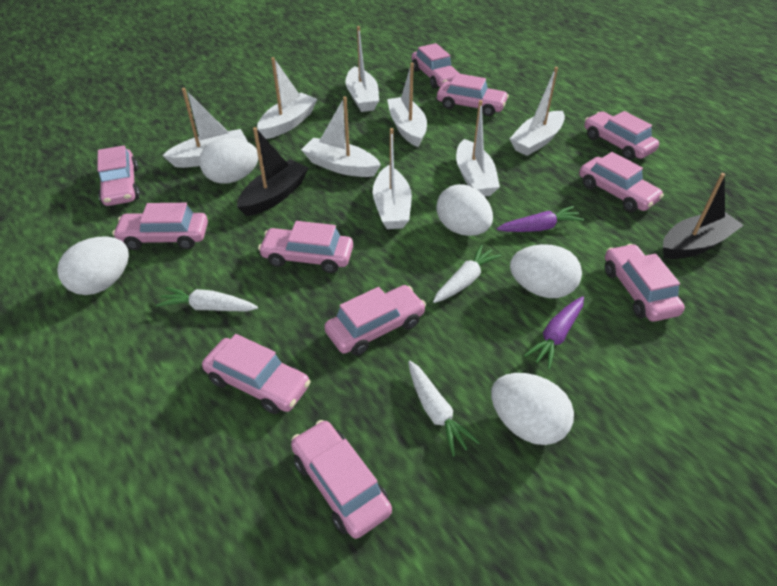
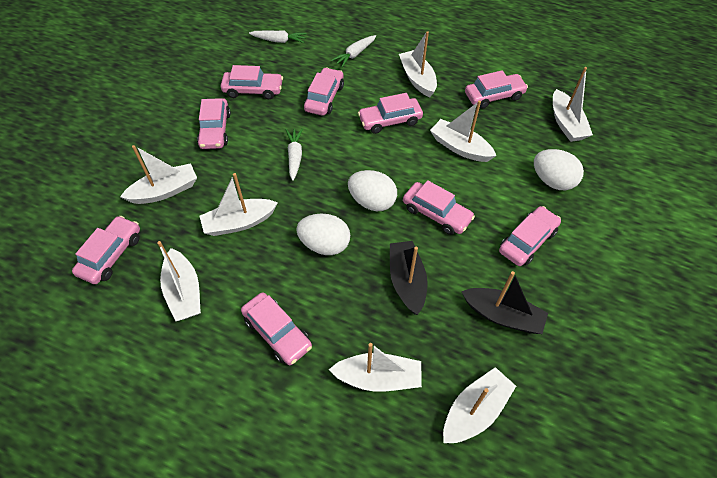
pink car: [97,145,140,206] [112,203,208,250] [202,334,311,414] [258,221,353,273] [291,420,392,539] [324,285,426,356] [412,43,460,89] [437,73,509,116] [579,152,664,212] [584,111,659,160] [605,244,685,322] = 11 -> [72,216,140,284] [197,98,231,149] [221,65,283,99] [241,292,312,365] [304,67,344,116] [358,93,423,134] [403,180,475,235] [465,70,528,109] [499,206,561,266] = 9
purple carrot: [497,206,584,232] [524,296,584,369] = 2 -> none = 0
white egg: [57,236,129,295] [199,138,258,184] [436,184,493,236] [491,373,574,445] [510,244,582,298] = 5 -> [296,214,350,255] [348,170,397,211] [534,149,584,190] = 3

